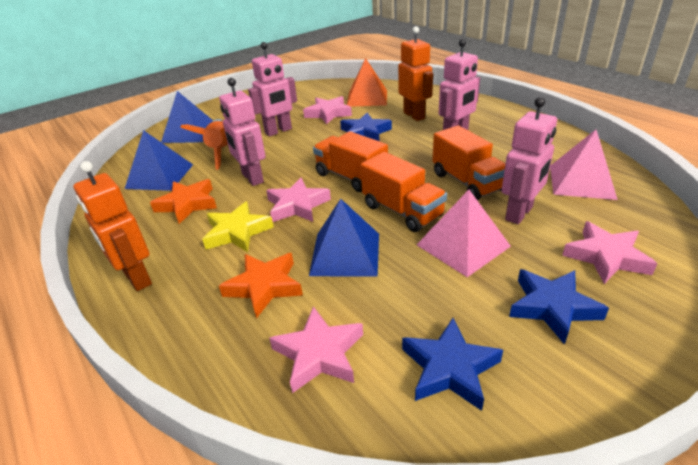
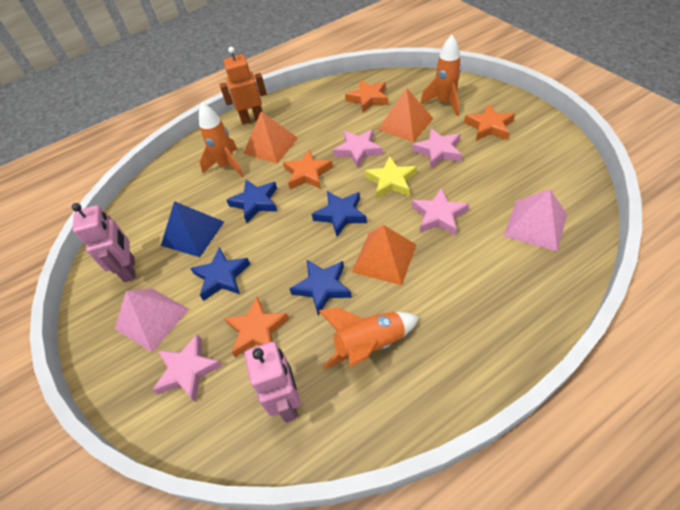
blue pyramid: [125,130,193,191] [161,91,213,143] [309,199,379,276] = 3 -> [161,201,224,257] = 1
blue star: [340,113,392,141] [402,318,503,411] [509,269,609,345] = 3 -> [190,247,250,301] [227,180,278,223] [290,260,352,315] [312,191,367,237] = 4
orange pyramid: [347,58,387,107] = 1 -> [243,111,298,164] [352,225,416,285] [378,88,434,142] = 3
orange robot: [73,161,152,291] [398,26,433,121] = 2 -> [219,47,267,124] = 1
orange rocket: [180,119,228,170] = 1 -> [199,103,244,177] [319,307,419,369] [420,35,462,116] = 3
orange star: [150,179,217,224] [219,253,303,319] = 2 -> [224,297,289,357] [283,150,333,189] [345,80,388,113] [464,104,515,141] = 4
orange truck: [313,131,388,192] [361,152,447,232] [432,125,506,200] = 3 -> none = 0
pink robot: [219,78,266,186] [248,42,297,136] [439,39,480,130] [501,97,557,224] = 4 -> [72,203,135,282] [244,342,301,423] = 2

